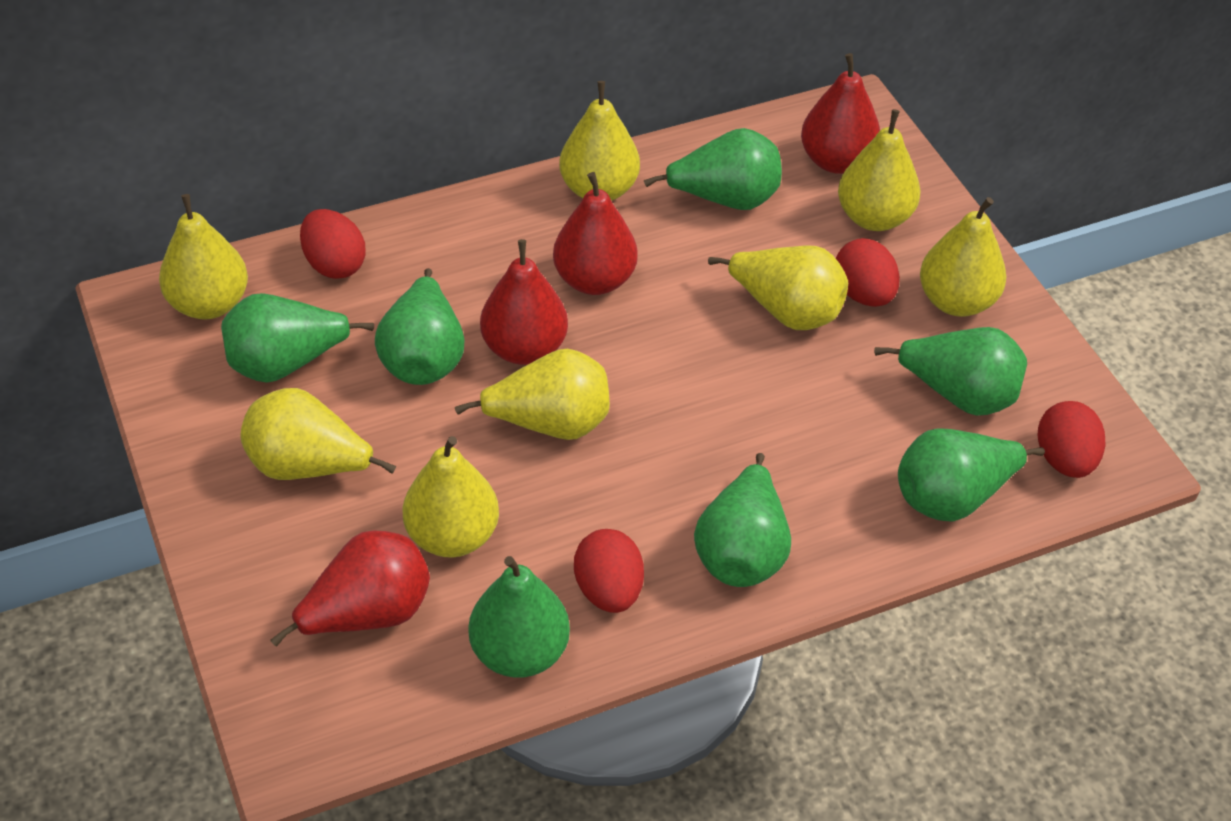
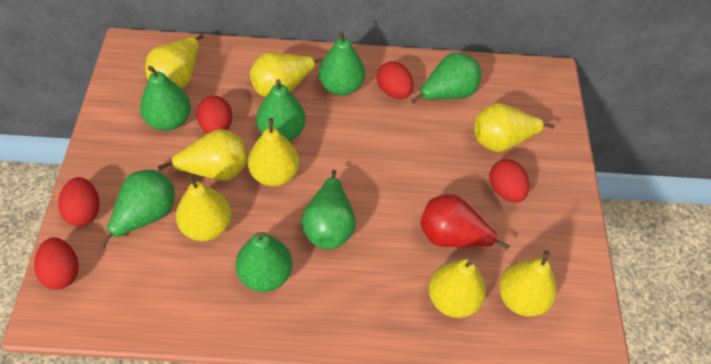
red egg: [300,209,366,279] [574,529,644,613] [836,238,900,307] [1038,401,1105,478] = 4 -> [34,237,79,289] [58,177,99,226] [197,96,233,134] [377,61,414,99] [489,159,529,202] = 5
red pear: [270,530,430,647] [480,239,568,365] [553,172,638,295] [801,53,880,174] = 4 -> [420,194,510,250] = 1

